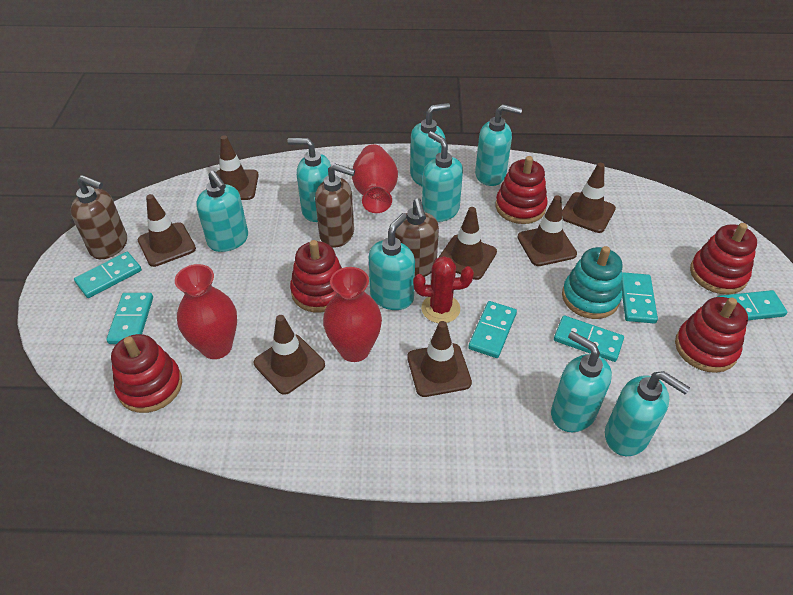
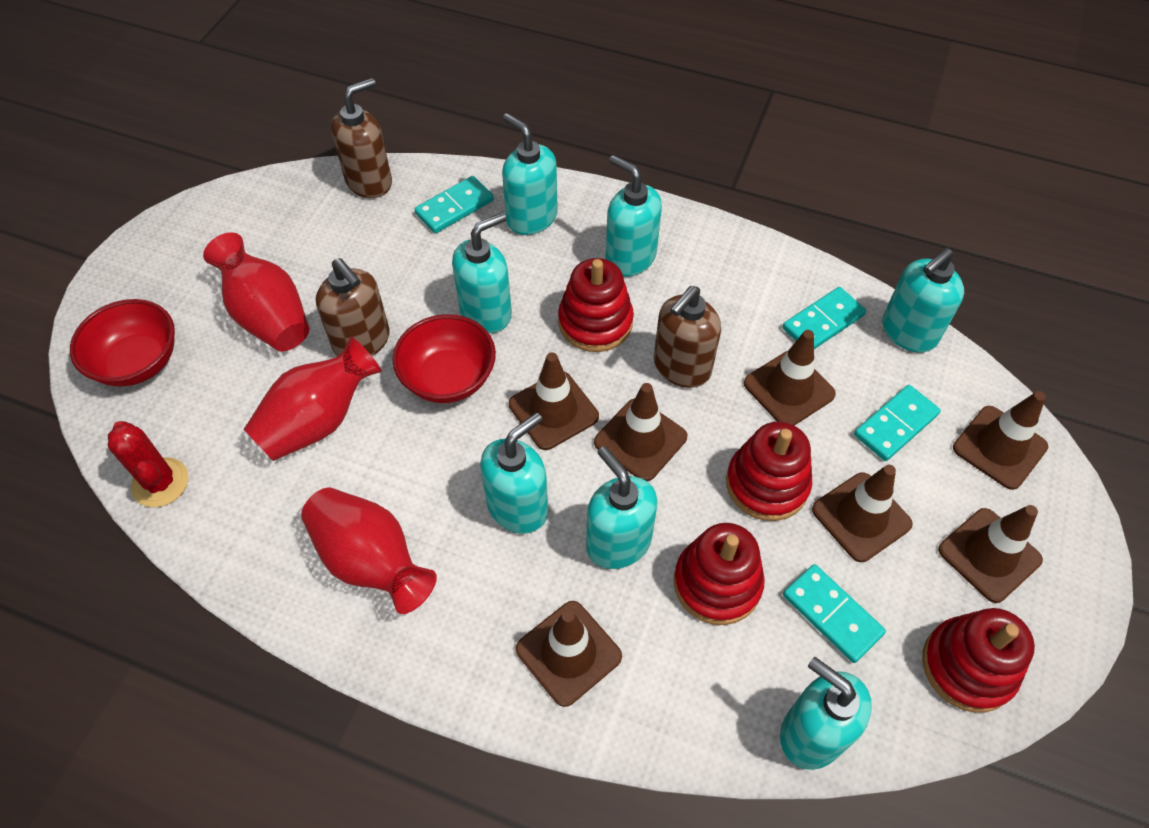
red bowl: none = 0 -> [70,299,175,387] [393,314,496,403] = 2
red stacking toy: [111,334,182,413] [290,240,342,312] [496,156,548,224] [675,297,748,373] [690,223,757,295] = 5 -> [558,258,634,352] [674,523,765,625] [726,422,812,521] [922,608,1035,713] = 4
turquoise domino: [74,252,142,298] [106,293,153,344] [468,301,517,358] [554,316,624,362] [622,272,658,324] [717,290,787,320] = 6 -> [414,176,494,233] [783,287,866,349] [783,564,886,663] [854,385,941,461] = 4
turquoise soap dispenser: [196,171,248,252] [287,138,331,222] [369,213,415,310] [410,103,450,187] [422,131,463,222] [475,104,522,186] [551,331,612,432] [605,371,690,456] = 8 -> [452,212,512,333] [480,413,548,534] [502,113,558,235] [586,446,658,569] [605,155,662,277] [780,657,872,770] [882,248,964,353] = 7
turquoise stacking toy: [562,246,622,319] = 1 -> none = 0

